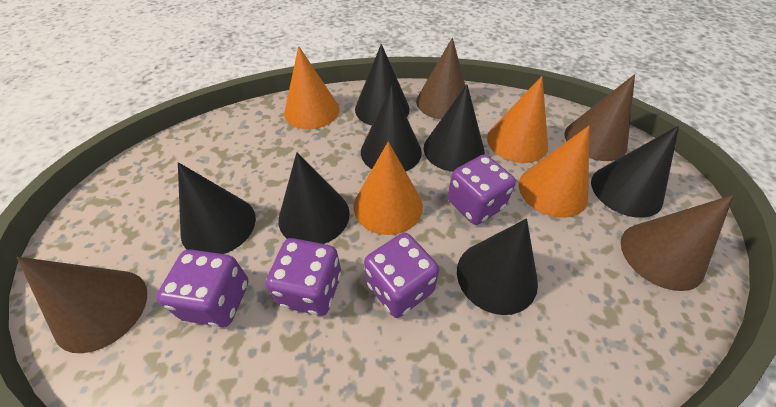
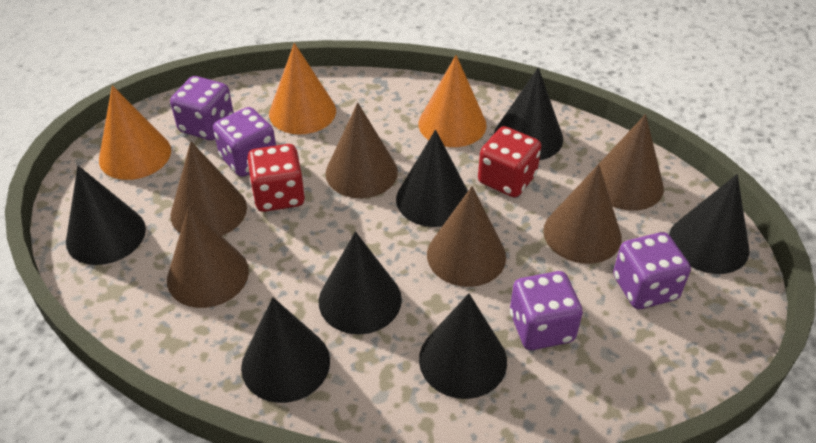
brown cone: [17,257,147,353] [416,38,465,119] [565,74,635,161] [621,195,733,291] = 4 -> [167,206,249,308] [170,141,247,236] [326,103,398,198] [427,186,506,287] [543,164,622,264] [599,114,664,211] = 6
orange cone: [284,46,339,129] [354,142,423,235] [487,76,548,163] [519,126,589,218] = 4 -> [99,85,171,180] [269,43,336,135] [419,55,487,147] = 3
red dice: none = 0 -> [247,144,305,212] [478,126,541,197] = 2

